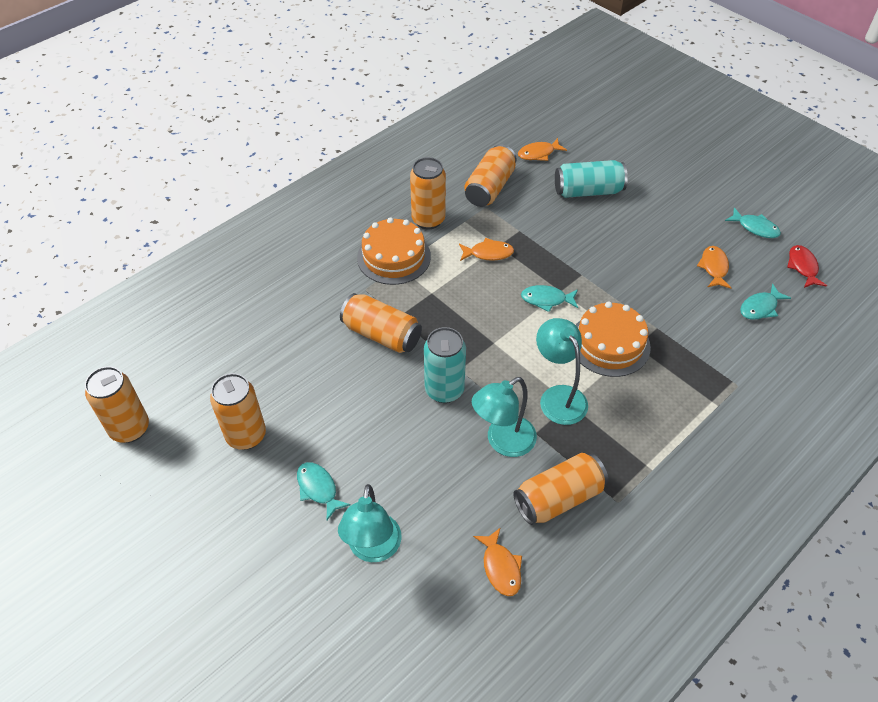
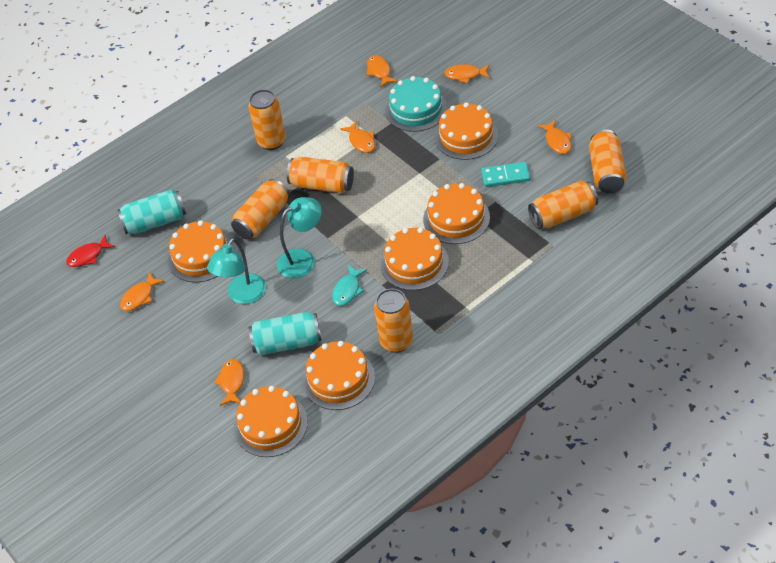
orange cake: [357,217,431,285] [576,301,651,377] = 2 -> [168,220,234,282] [234,386,308,457] [303,341,375,410] [381,227,449,290] [423,183,490,244] [435,102,498,160] = 6
orange fish: [459,238,514,261] [473,527,522,596] [518,138,567,161] [697,246,731,289] = 4 -> [120,272,164,311] [214,359,245,406] [340,121,375,153] [367,55,398,87] [445,64,490,84] [538,120,572,154] = 6
turquoise cake: none = 0 -> [386,76,447,132] = 1
turquoise domino: none = 0 -> [481,162,530,187] = 1
turquoise fish: [297,462,351,520] [521,285,578,312] [725,208,781,238] [740,284,791,320] = 4 -> [332,265,367,306] = 1
turquoise lamp: [338,484,402,562] [472,377,537,457] [536,318,588,425] = 3 -> [207,238,266,304] [277,197,322,279] = 2

